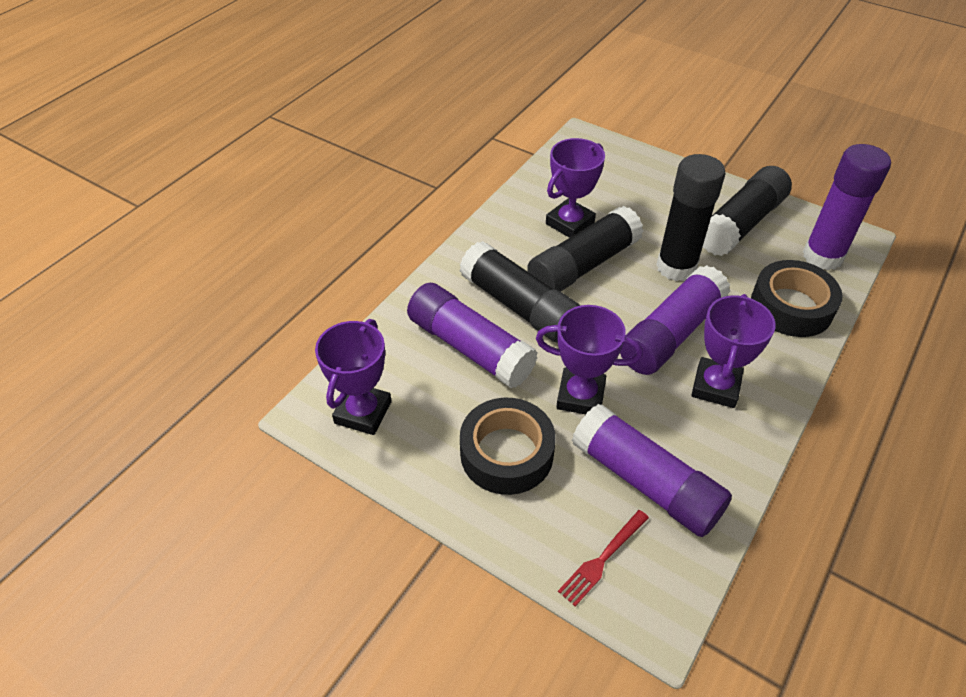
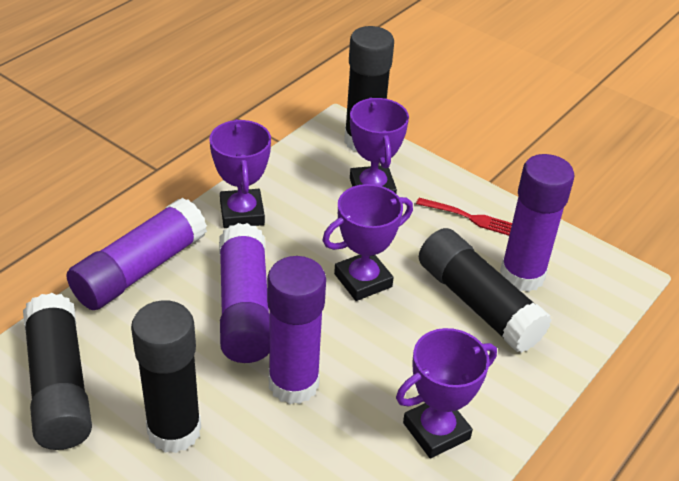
black tape: [460,398,556,495] [751,260,843,337] = 2 -> none = 0

